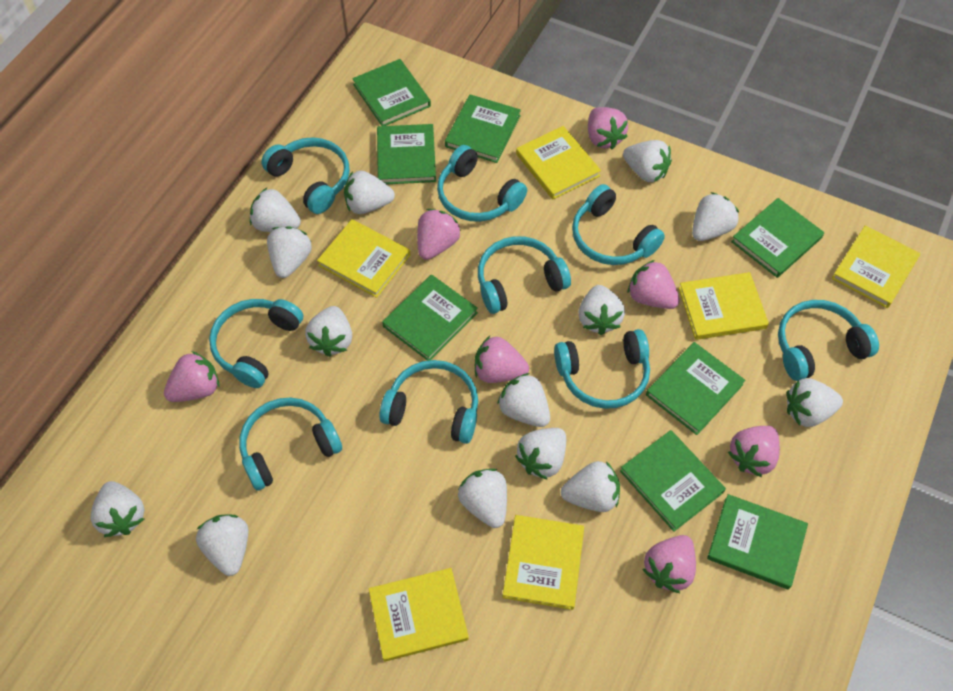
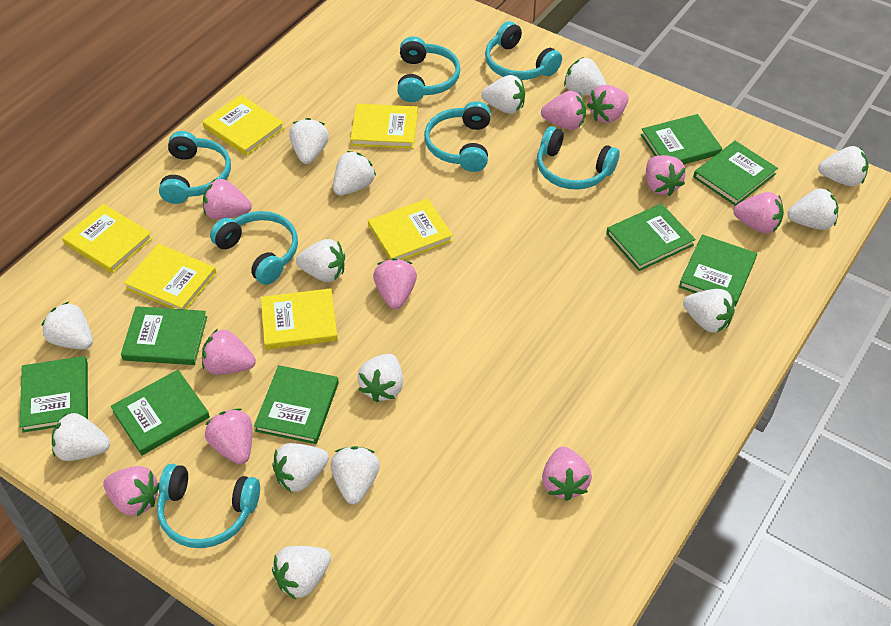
pink strawberry: [164,351,219,402] [417,209,461,260] [475,336,529,383] [588,107,628,149] [628,260,680,309] [643,535,696,593] [728,426,780,477] = 7 -> [103,466,159,517] [202,329,256,375] [203,179,252,220] [205,408,252,464] [373,258,417,309] [541,91,586,130] [542,446,592,501] [587,85,629,123] [646,155,686,196] [733,192,784,234] = 10
turquoise headphones: [209,299,303,388] [239,398,342,491] [261,137,350,214] [379,360,478,444] [437,145,527,222] [478,236,571,314] [554,329,650,409] [572,184,665,265] [778,300,879,381] = 9 -> [157,464,260,548] [159,131,231,204] [210,211,298,285] [397,36,461,102] [424,101,491,172] [485,21,562,80] [537,126,620,190] = 7

